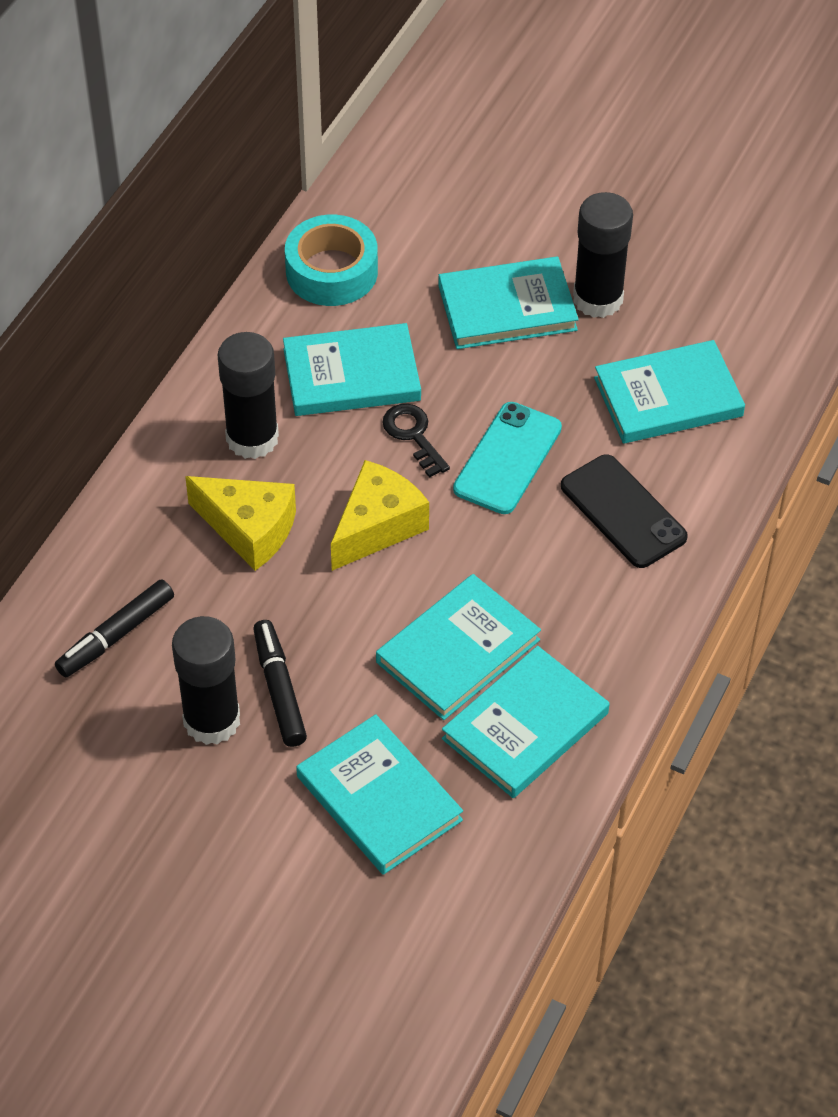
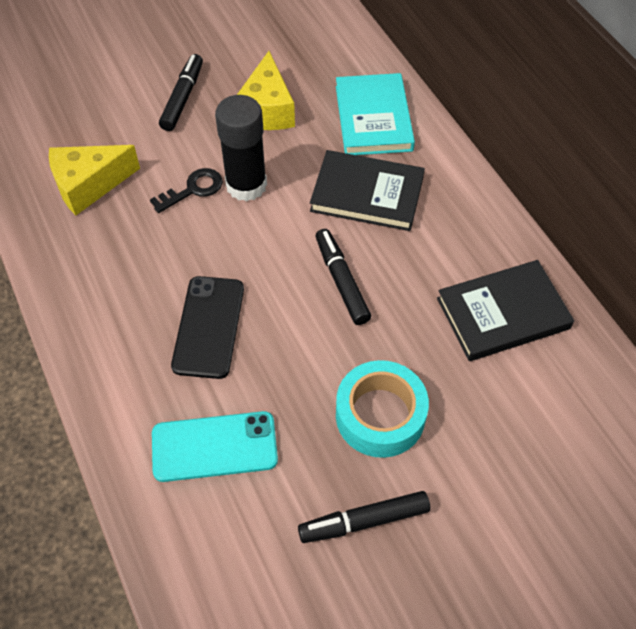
black book: none = 0 -> [310,150,425,231] [437,260,574,361] = 2
black glue stick: [172,616,240,745] [217,332,279,459] [573,192,633,318] = 3 -> [215,95,267,202] = 1
black marker: [55,579,174,678] [253,620,307,747] = 2 -> [159,54,203,131] [298,491,430,543] [315,229,371,325] = 3
turquoise book: [283,323,421,416] [296,714,463,875] [376,574,541,720] [438,256,579,349] [442,646,609,798] [594,340,745,444] = 6 -> [336,73,415,155] = 1

